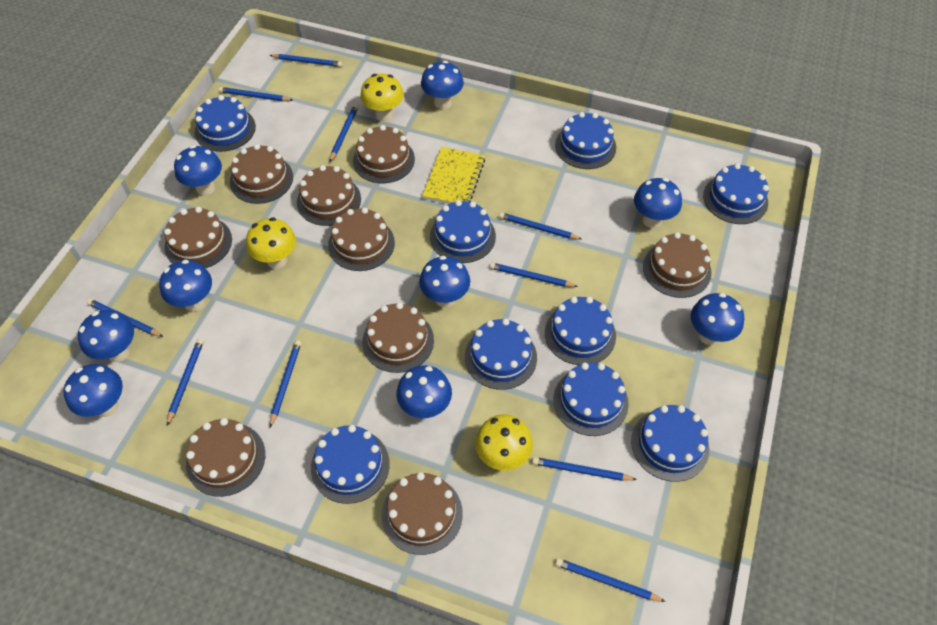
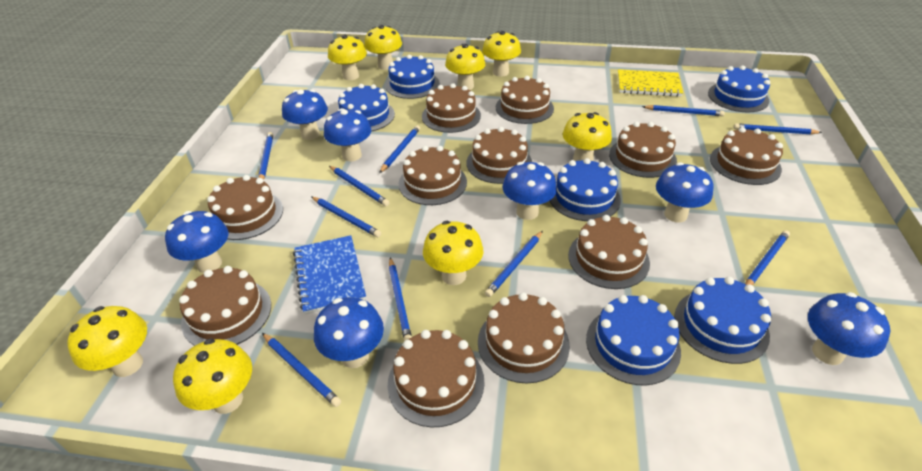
blue cake: [195,95,256,152] [311,425,390,504] [430,200,496,263] [465,318,537,390] [545,297,616,365] [553,363,629,436] [555,112,616,169] [631,405,710,482] [703,163,769,224] = 9 -> [338,84,395,132] [385,55,440,99] [550,158,621,221] [586,295,681,385] [674,277,771,364] [708,65,770,112] = 6
blue mushroom: [64,364,123,417] [78,310,134,362] [159,260,212,312] [174,145,222,195] [397,365,452,419] [419,256,470,308] [421,61,464,109] [634,178,682,228] [691,293,744,345] = 9 -> [165,211,228,273] [282,90,328,140] [314,297,384,368] [324,108,372,162] [503,162,557,220] [656,162,714,223] [808,292,890,365] = 7
blue notebook: none = 0 -> [293,235,366,314] = 1
brown cake: [164,207,232,268] [186,418,265,497] [230,144,293,204] [297,165,361,226] [328,208,395,271] [353,125,415,183] [362,302,434,373] [381,472,463,555] [643,232,712,298] = 9 -> [179,266,271,346] [207,175,283,240] [387,330,485,428] [399,146,467,205] [422,83,481,133] [467,127,532,184] [478,292,570,383] [496,76,554,124] [568,215,650,289] [609,122,677,178] [710,127,783,185] = 11
yellow mushroom: [246,217,296,269] [360,74,404,122] [475,415,533,471] = 3 -> [67,306,147,377] [173,339,252,414] [328,35,367,80] [364,25,402,70] [423,221,483,285] [445,44,485,90] [482,31,521,77] [563,112,612,161] = 8

